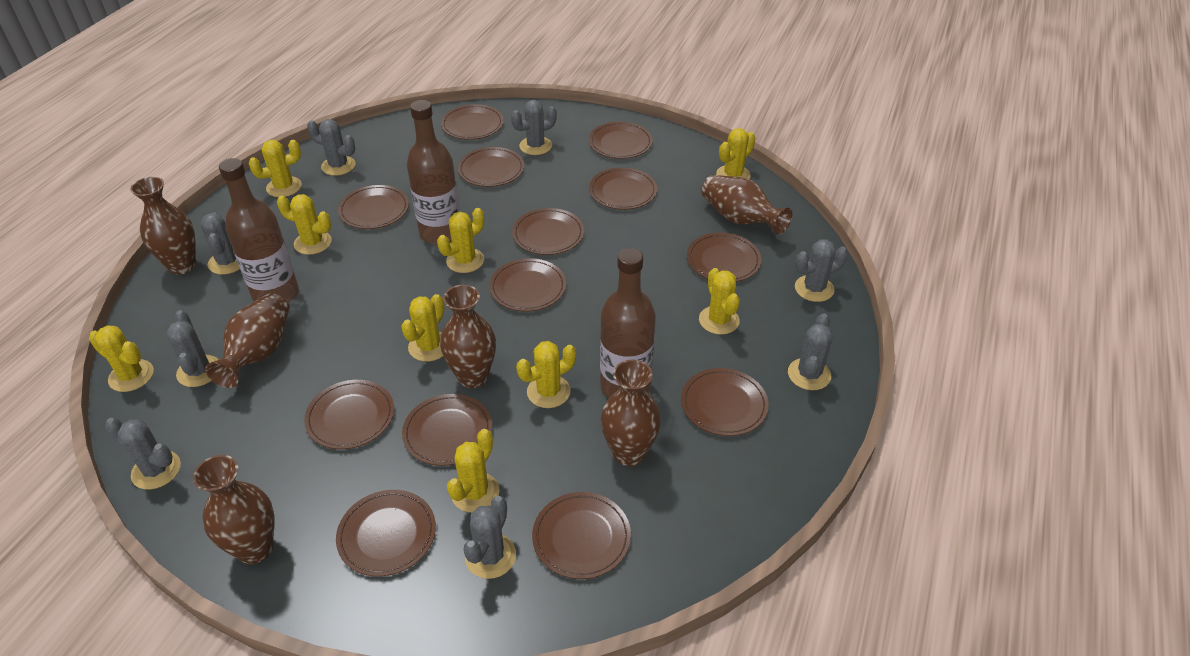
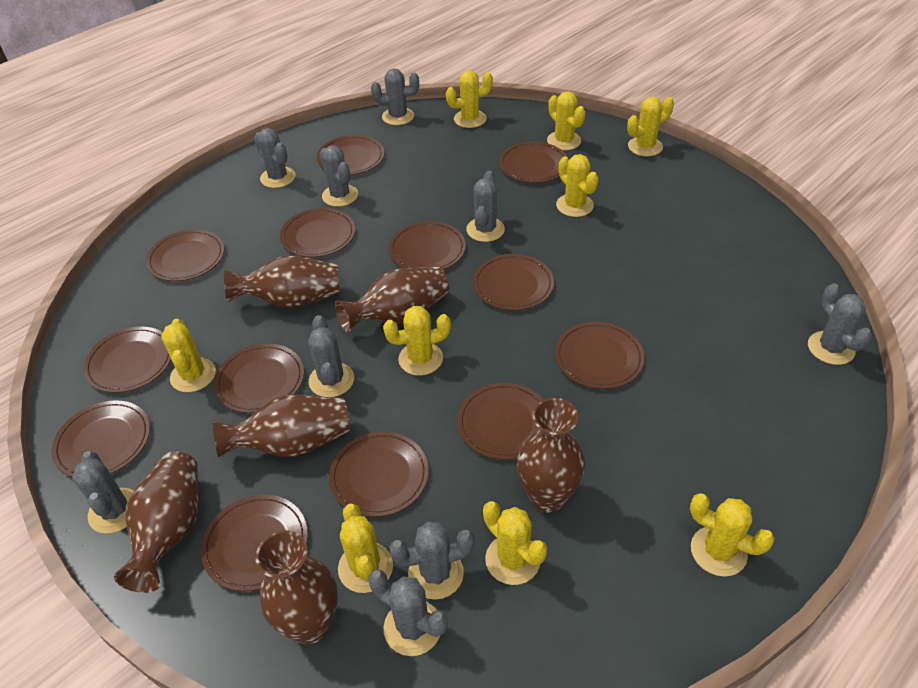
brown bottle: [219,158,299,303] [407,100,460,245] [600,248,656,398] = 3 -> none = 0
grey cactus: [105,418,181,490] [166,310,218,387] [200,212,240,275] [307,119,356,176] [463,496,516,579] [511,100,557,155] [788,313,833,390] [795,239,848,302] = 8 -> [72,451,134,534] [254,128,296,188] [308,315,354,397] [320,145,358,207] [369,569,448,656] [371,68,419,125] [389,522,475,600] [466,171,505,242] [808,283,872,365] = 9

